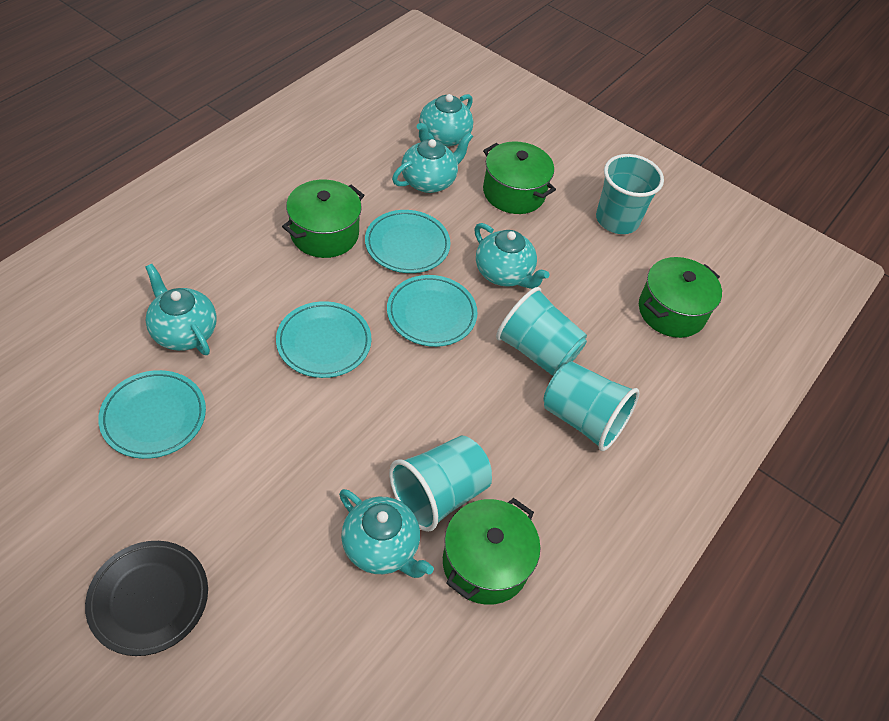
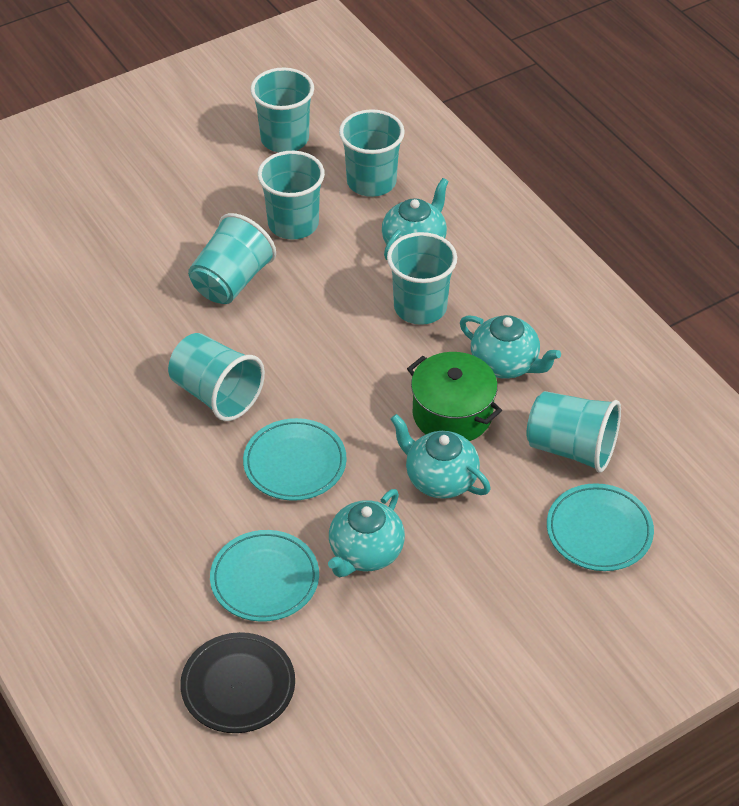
green pot: [282,180,364,258] [443,498,540,605] [483,141,556,214] [639,257,722,338] = 4 -> [407,352,502,441] = 1
turquoise cup: [389,436,492,532] [496,287,587,376] [543,361,639,451] [596,154,664,234] = 4 -> [168,333,265,421] [188,213,276,304] [250,68,314,152] [258,151,325,240] [339,109,405,197] [387,232,457,325] [526,391,621,473] = 7
turquoise plate: [98,370,206,459] [276,301,372,378] [365,210,451,273] [387,275,477,347] = 4 -> [210,530,319,622] [243,418,347,501] [547,483,654,571] = 3
turquoise teapot: [145,264,217,355] [339,489,434,578] [392,132,473,193] [417,94,473,147] [475,223,549,289] = 5 -> [328,489,405,577] [382,178,449,260] [391,414,491,499] [460,315,561,379] = 4

